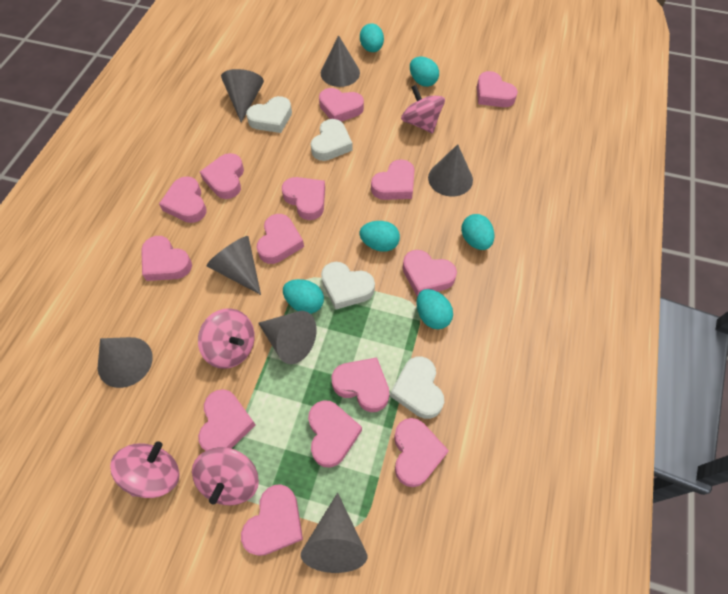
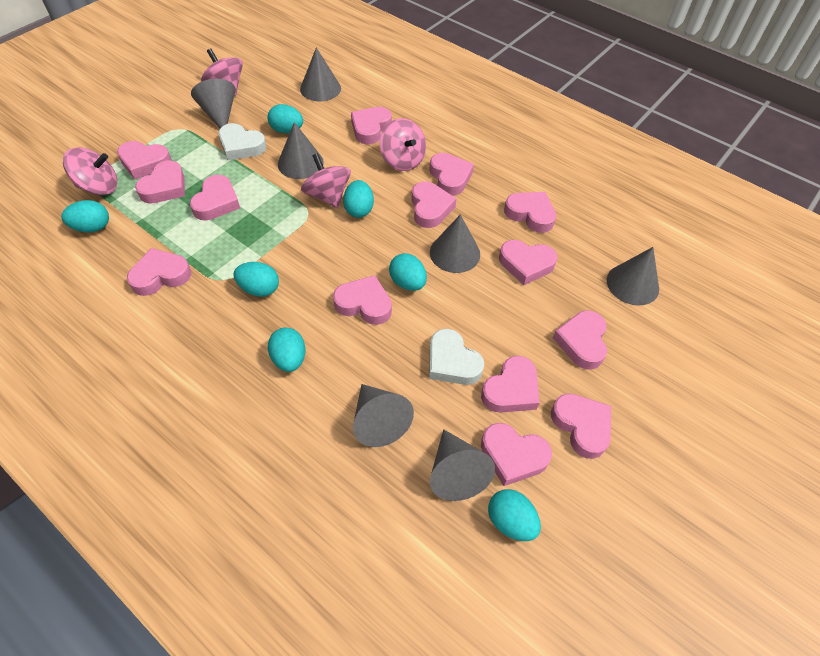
turquoise egg: [283,279,324,314] [359,221,400,252] [360,24,384,52] [410,57,439,87] [416,289,453,329] [461,214,495,250] = 6 -> [61,200,109,232] [234,262,279,297] [268,104,303,133] [268,328,305,372] [343,180,374,218] [389,253,427,291] [488,489,541,541] = 7
white heart: [246,96,292,133] [311,119,353,161] [321,262,375,310] [390,356,444,419] = 4 -> [218,123,266,160] [429,329,484,385] = 2

